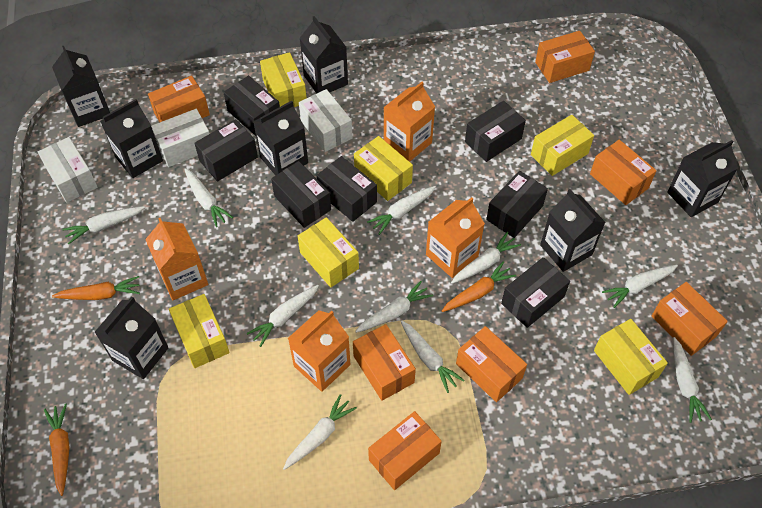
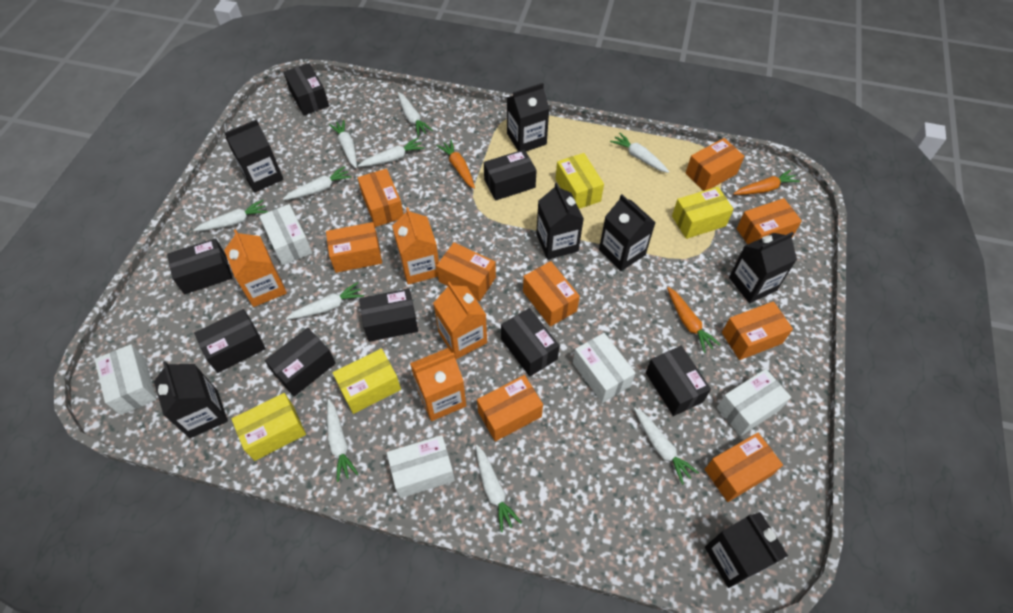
black box: [194,119,258,182] [223,76,280,136] [271,161,331,228] [317,156,377,222] [465,101,526,162] [486,171,548,238] [501,257,570,328] = 7 -> [167,238,232,295] [194,309,266,373] [265,328,336,396] [284,63,329,115] [359,289,418,342] [484,149,537,201] [501,308,560,377] [646,346,711,416] = 8
orange box: [148,76,210,123] [353,324,416,401] [368,411,442,490] [456,326,527,402] [535,31,595,83] [590,140,657,205] [651,282,728,356] = 7 -> [326,222,382,273] [357,168,404,227] [437,242,496,301] [477,375,543,441] [523,261,580,327] [685,138,744,191] [704,433,783,502] [722,301,793,360] [737,198,802,244] = 9
white box: [38,137,98,203] [151,109,210,167] [299,89,352,152] = 3 -> [95,344,157,415] [259,204,312,265] [387,435,455,498] [573,333,635,403] [717,369,791,436] = 5
yellow box: [169,294,230,368] [260,52,307,107] [298,217,359,288] [354,136,413,201] [531,115,594,176] [594,319,668,395] = 6 -> [232,393,306,461] [333,349,401,414] [556,153,604,209] [672,187,734,239] = 4

